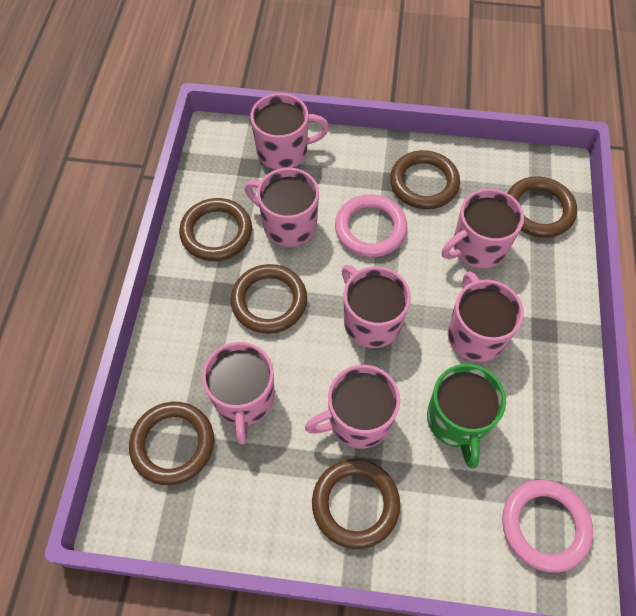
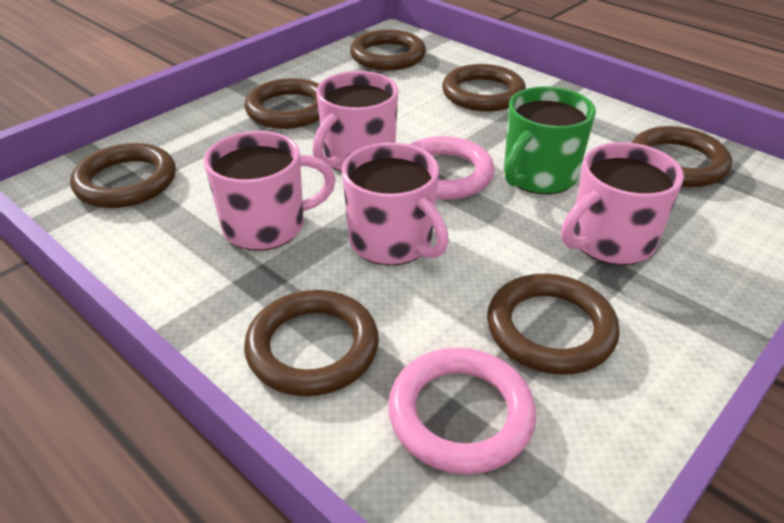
brown ring: [129,402,214,485] [179,198,252,261] [231,264,307,334] [312,459,400,549] [390,150,460,209] [508,176,577,238] = 6 -> [70,143,176,208] [244,290,379,396] [245,78,320,129] [350,30,426,71] [442,64,526,112] [487,274,620,375] [632,126,732,187] = 7
pink mug: [202,342,275,445] [245,168,319,247] [250,93,329,170] [305,365,400,449] [342,265,411,348] [442,189,524,268] [448,271,524,362] = 7 -> [204,131,336,251] [312,71,398,172] [342,142,449,265] [561,142,684,265] = 4

